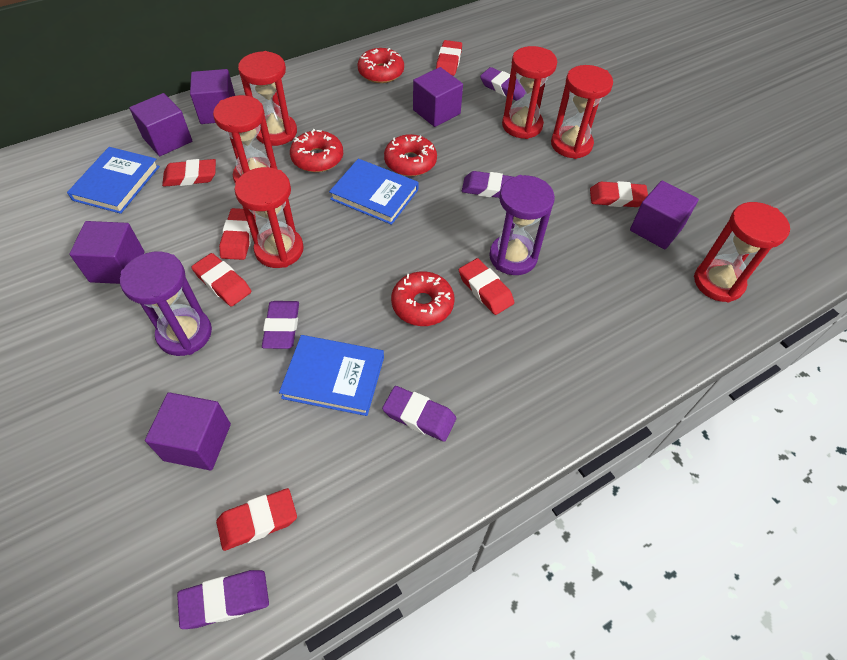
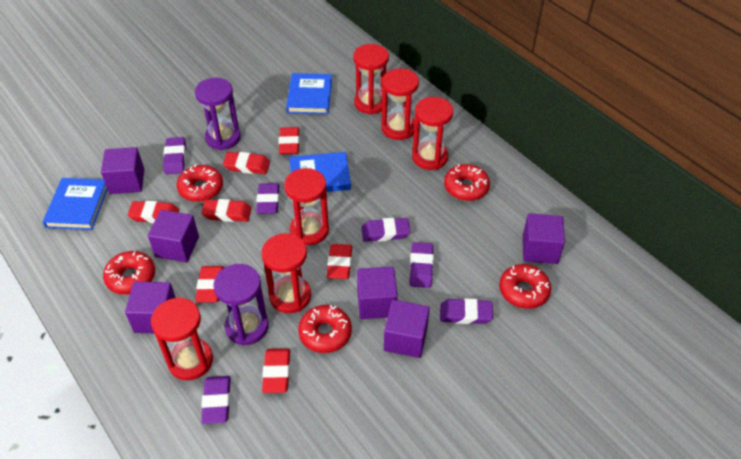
purple eraser: [177,570,269,629] [262,301,299,349] [382,386,456,442] [462,171,513,198] [480,67,525,101] = 5 -> [163,137,186,174] [201,376,231,424] [256,183,280,214] [361,218,410,242] [410,242,434,288] [440,298,493,324] = 6
red donut: [290,129,343,172] [357,48,404,83] [384,134,437,176] [391,271,455,326] = 4 -> [103,251,155,295] [177,164,223,202] [298,305,352,353] [444,164,490,201] [499,264,551,309] = 5

